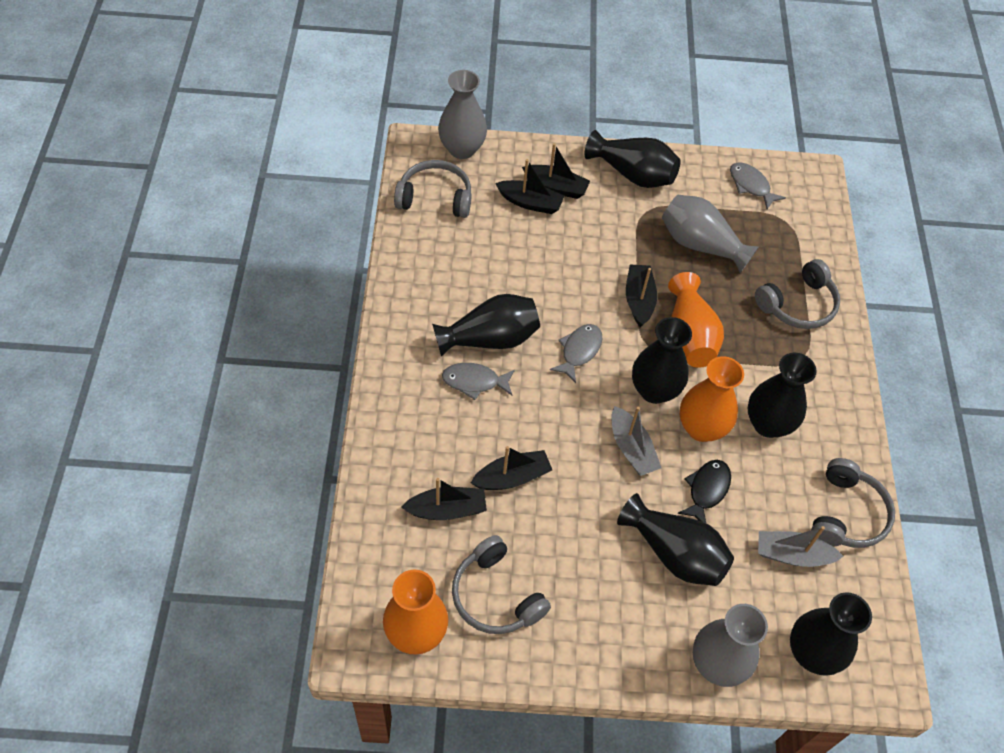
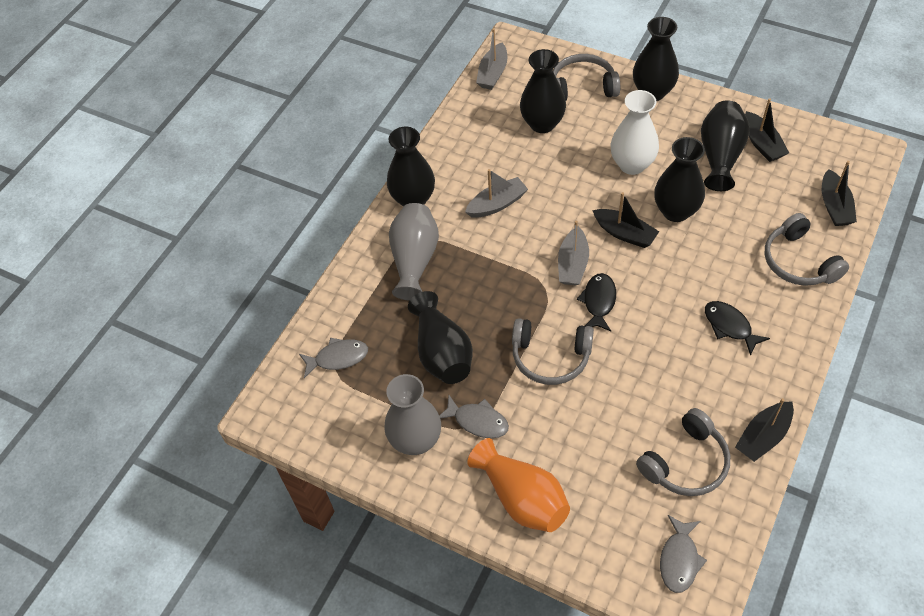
black boat: [401,478,487,520] [471,446,552,490] [495,159,564,214] [522,143,590,199] [626,265,657,327] = 5 -> [592,192,659,248] [735,398,794,462] [745,98,789,162] [822,161,857,226] = 4
black fish: [678,460,731,523] = 1 -> [577,273,616,331] [705,301,770,356] = 2
grey boat: [611,406,661,476] [758,526,844,567] = 2 -> [465,169,528,218] [476,28,507,90] [558,221,589,286] = 3
grey vase: [438,70,487,159] [662,195,759,273] [693,604,768,687] = 3 -> [384,374,441,455] [389,203,439,301] = 2
orange vase: [383,570,448,655] [668,272,724,368] [680,356,744,442] = 3 -> [467,438,570,532] = 1
white vase: none = 0 -> [611,90,659,175] = 1

